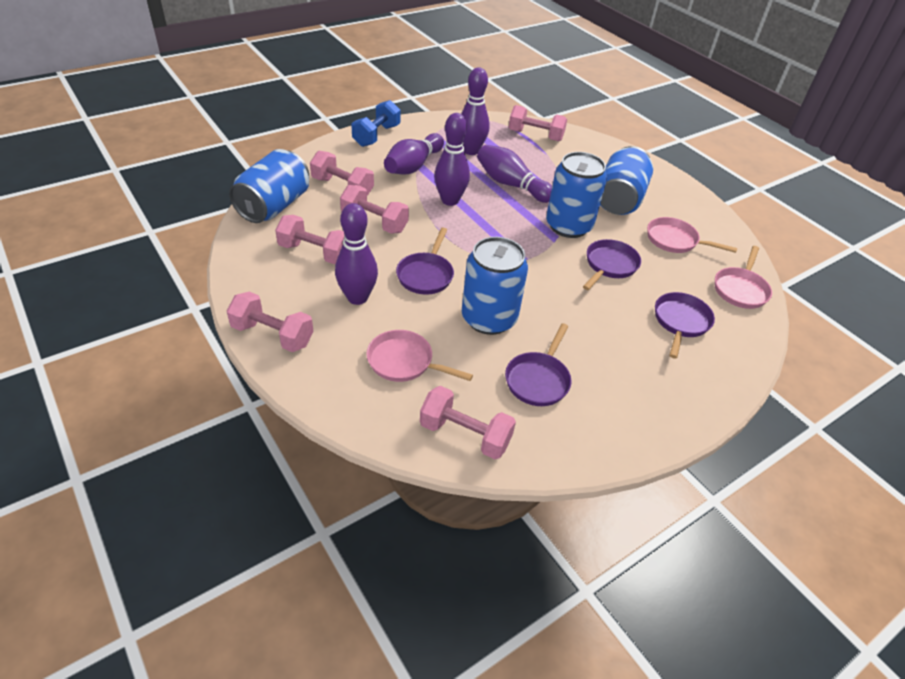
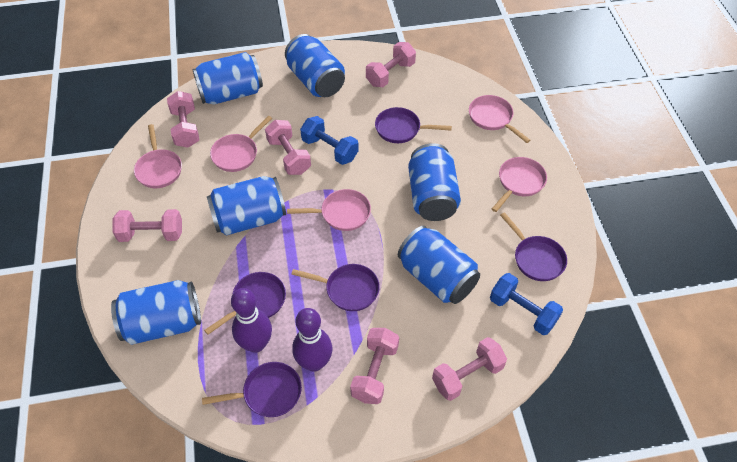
blue can: [229,149,309,223] [462,237,528,335] [546,152,607,238] [600,146,653,215] = 4 -> [111,280,201,345] [192,52,263,105] [207,176,286,235] [285,34,345,97] [398,226,480,304] [408,143,461,221] = 6
blue dumbbell: [351,100,401,147] = 1 -> [300,116,359,165] [490,273,563,335] = 2
pink pan: [366,330,473,382] [647,217,738,253] [715,246,772,309] = 3 -> [134,124,182,188] [210,116,272,172] [287,189,371,231] [469,95,530,143] [492,157,547,212] = 5
purple bowling pin: [335,203,378,305] [384,133,444,175] [434,113,470,206] [461,67,489,155] [477,145,552,203] = 5 -> [231,288,272,353] [292,308,332,372] = 2
purple pan: [396,227,454,295] [505,323,572,406] [583,239,641,290] [655,292,715,359] = 4 -> [202,362,302,417] [204,272,286,335] [291,264,380,311] [375,107,452,143] [500,212,567,281] = 5

